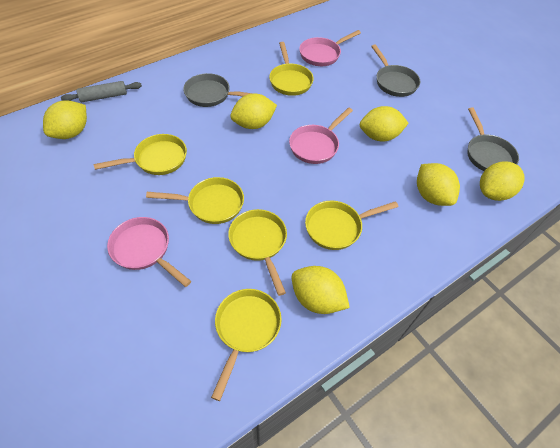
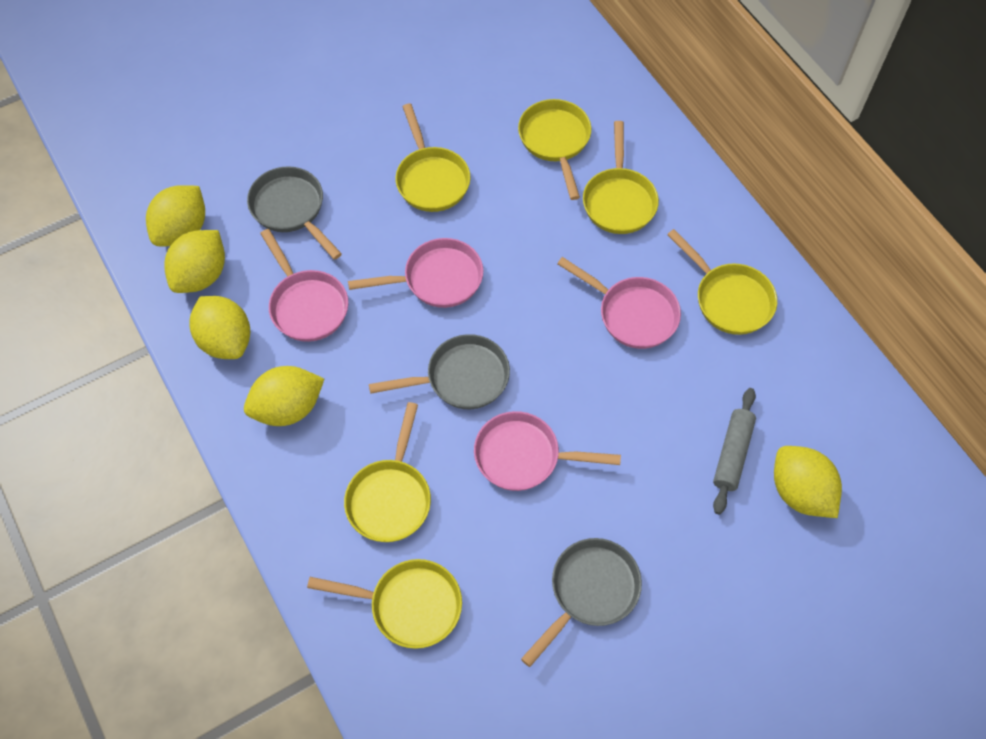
pink pan: [107,217,191,287] [289,107,353,164] [299,30,361,66] = 3 -> [260,229,348,342] [348,238,483,308] [474,411,621,491] [557,257,681,349] = 4
yellow lemon: [43,100,87,139] [230,94,277,129] [292,266,350,314] [360,106,409,142] [417,163,460,206] [480,162,525,201] = 6 -> [146,185,205,246] [164,230,225,293] [190,296,250,359] [244,366,324,426] [774,446,842,518] = 5

